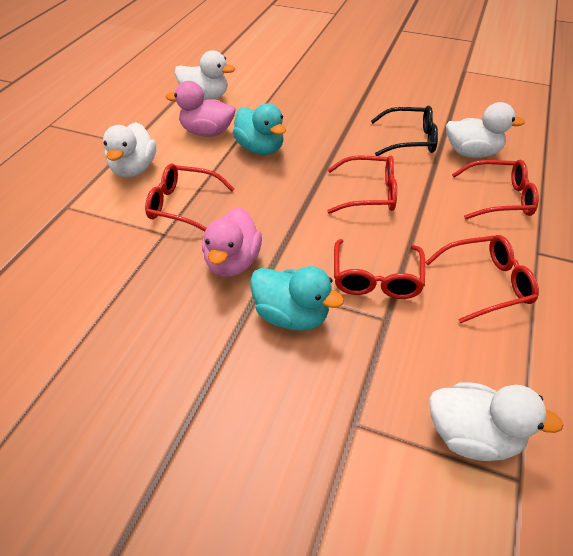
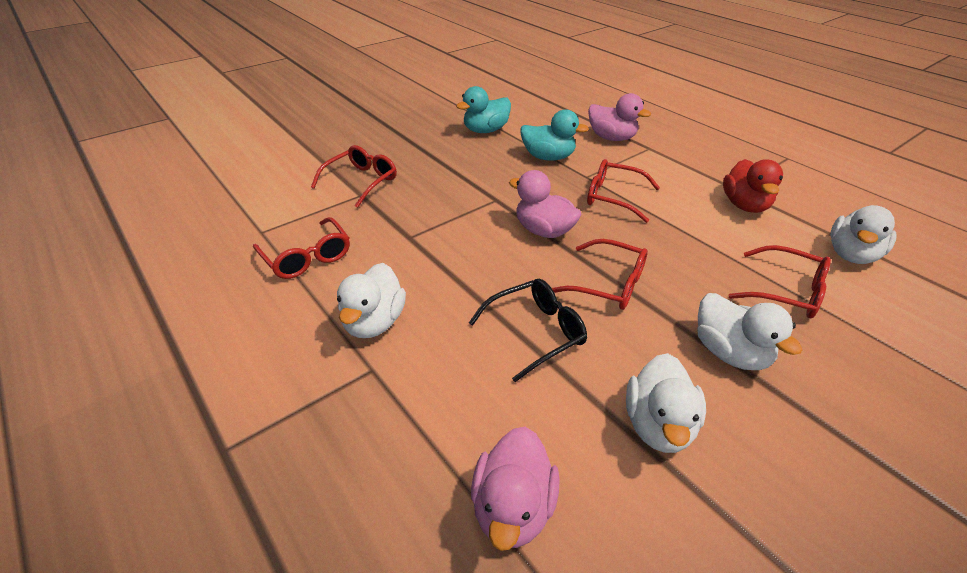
pink duck: [166,81,235,137] [202,207,262,277] = 2 -> [471,427,560,551] [509,170,581,238] [588,93,651,141] = 3
red duck: none = 0 -> [723,159,783,213] = 1

